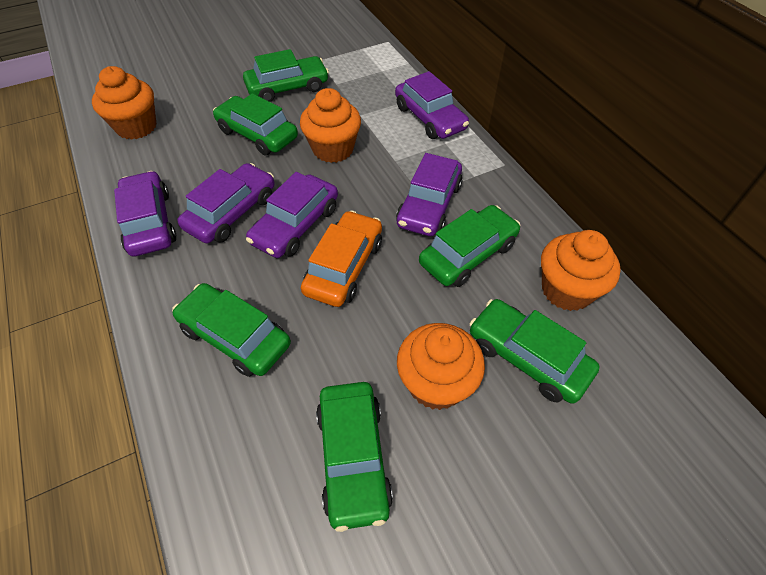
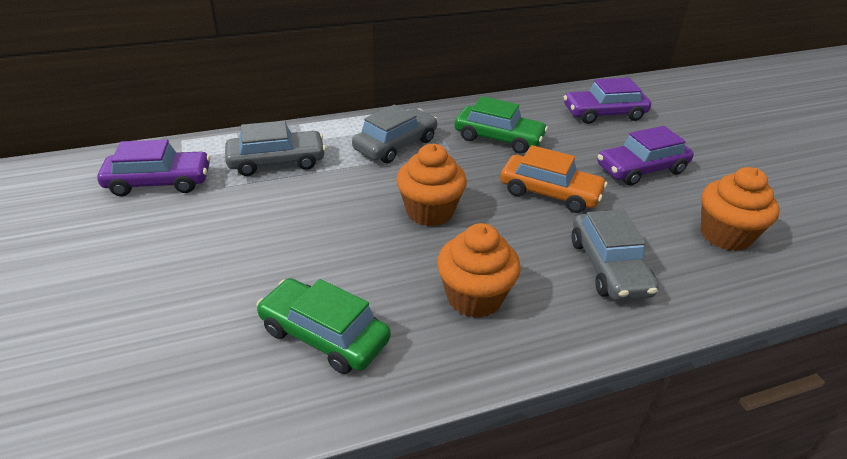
green car: [172,283,291,377] [213,93,298,155] [243,49,329,102] [316,382,393,532] [419,205,520,287] [470,299,600,404] = 6 -> [256,278,391,374] [454,96,548,154] = 2
grey car: none = 0 -> [225,121,326,176] [352,105,438,163] [571,210,659,301] = 3
orange cupcake: [92,66,156,140] [300,88,361,163] [397,323,485,410] [541,230,621,311] = 4 -> [396,144,467,226] [437,223,521,318] [701,167,780,251] = 3
purple car: [114,171,176,257] [177,163,274,243] [246,172,338,258] [395,71,469,139] [396,153,462,236] = 5 -> [97,140,210,196] [564,78,651,124] [597,126,694,186] = 3

